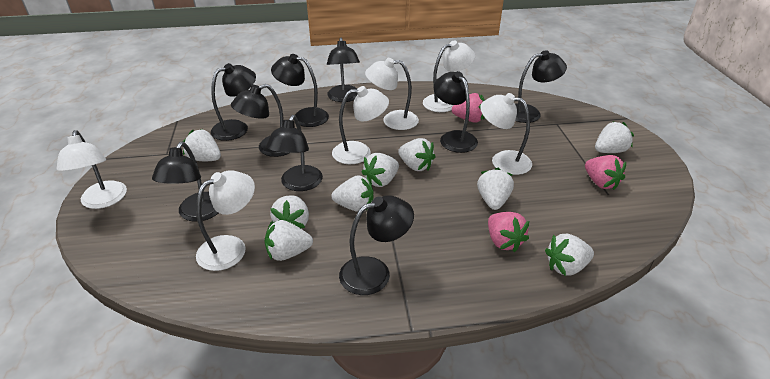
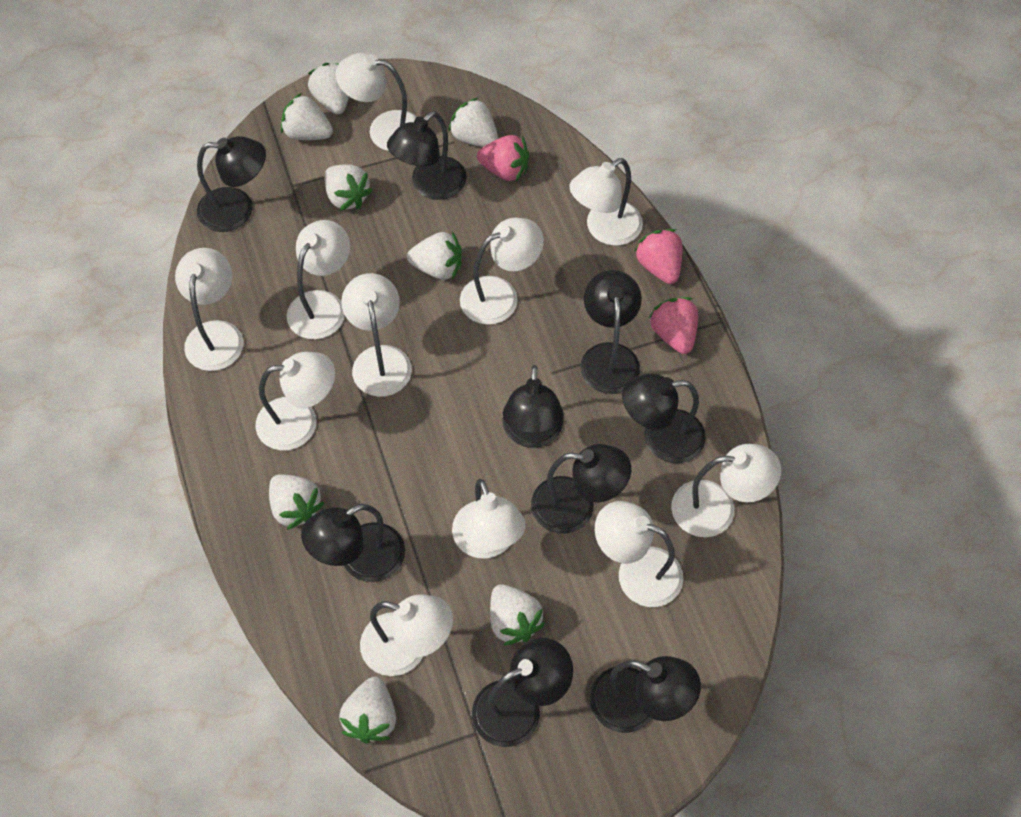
white lamp: [56,130,127,209] [196,170,255,271] [332,86,389,164] [365,58,419,130] [423,40,475,112] [480,93,532,175] = 6 -> [175,248,243,371] [255,352,335,451] [287,220,350,339] [335,53,417,151] [341,273,412,397] [360,595,453,676] [452,479,526,559] [460,218,544,325] [570,158,643,246] [595,501,683,607] [671,444,781,537] = 11
white strawberry: [183,129,221,161] [265,220,313,261] [270,195,309,229] [331,175,374,212] [361,153,399,187] [398,138,436,171] [477,168,514,210] [545,234,594,276] [595,121,634,153] = 9 -> [269,474,324,530] [281,93,333,140] [308,63,349,114] [325,164,373,211] [339,677,396,744] [407,231,462,280] [448,98,498,147] [490,584,545,646] = 8

